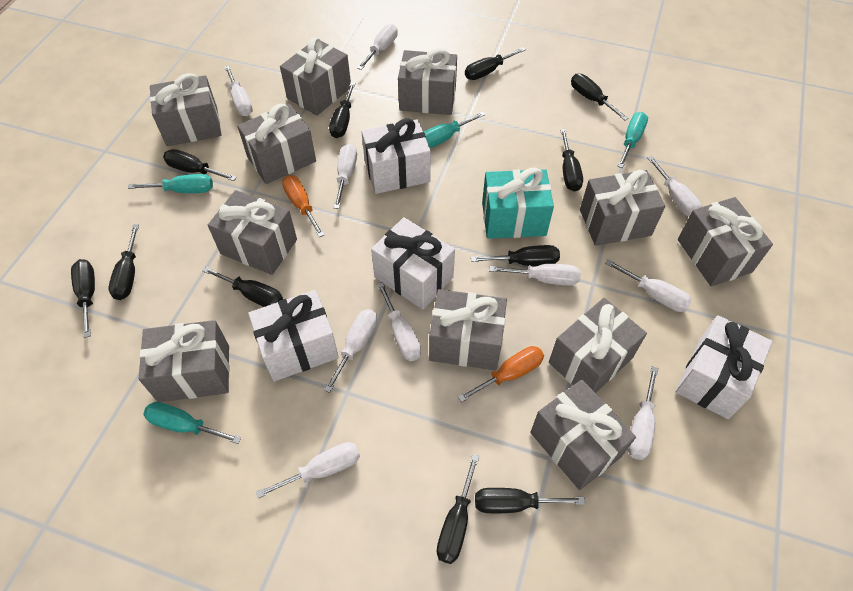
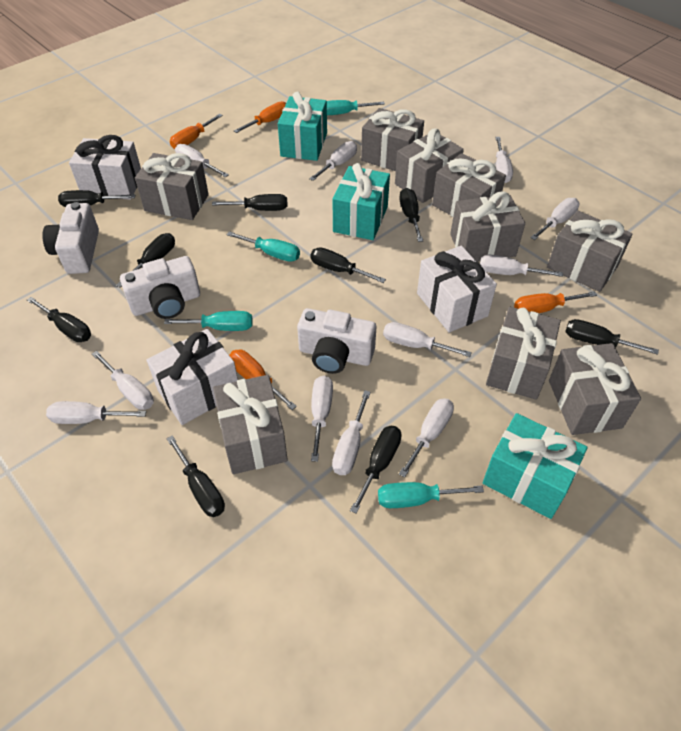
black screwdriver: [71,259,95,338] [109,224,139,300] [163,149,237,181] [203,267,283,307] [329,82,356,138] [437,454,479,564] [465,47,526,80] [471,245,560,266] [475,488,585,513] [560,129,583,192] [571,74,629,120] = 11 -> [27,297,91,342] [58,190,135,207] [116,233,175,288] [167,435,225,517] [212,194,287,211] [310,247,386,283] [350,426,402,514] [400,188,423,242] [566,319,659,355] = 9
grey gift: [139,320,230,402] [150,73,221,146] [208,190,297,275] [237,104,316,184] [280,37,351,116] [398,48,457,115] [429,289,507,370] [530,380,636,490] [549,298,647,393] [580,170,665,246] [678,197,773,287] = 11 -> [135,153,209,220] [213,375,288,474] [361,108,424,171] [395,128,464,203] [432,153,506,217] [450,191,525,261] [486,307,561,400] [547,211,633,292] [549,343,641,435] = 9
orange screwdriver: [282,175,324,237] [458,346,544,402] = 2 -> [170,114,223,149] [229,350,297,410] [234,101,286,133] [514,291,597,313] = 4
turquoise gift: [482,168,554,239] = 1 -> [278,92,327,161] [333,163,390,240] [483,413,588,519] = 3
white camera: none = 0 -> [42,202,99,274] [120,256,200,319] [297,308,376,374] = 3
white gift: [248,290,339,382] [362,118,431,194] [371,217,455,310] [676,315,773,419] = 4 -> [69,135,141,200] [147,329,238,425] [417,246,497,332] = 3
white screwdriver: [225,66,253,116] [256,442,360,499] [324,309,377,393] [334,144,357,209] [357,24,398,70] [377,282,421,361] [489,264,581,286] [605,259,692,312] [627,366,658,460] [647,156,702,217] = 10 -> [46,401,146,424] [92,351,154,410] [175,144,229,177] [309,141,357,181] [311,376,333,462] [332,390,371,475] [383,322,472,357] [399,398,454,477] [480,254,563,277] [495,137,513,183] [530,198,580,240] = 11

